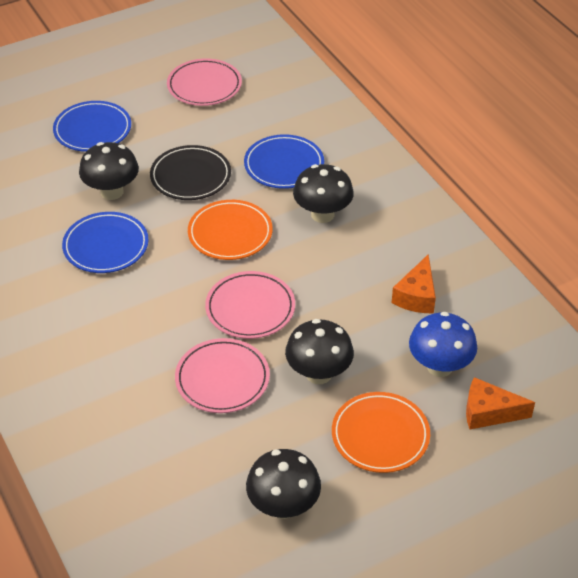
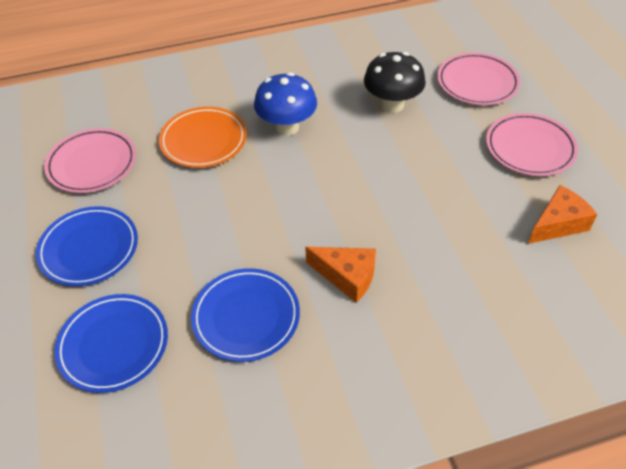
black mushroom: [79,142,139,200] [246,449,321,519] [285,319,354,384] [293,164,354,223] = 4 -> [364,52,426,113] = 1
black plate: [150,145,231,200] = 1 -> none = 0
orange plate: [188,200,273,260] [332,392,430,473] = 2 -> [159,107,247,168] = 1

